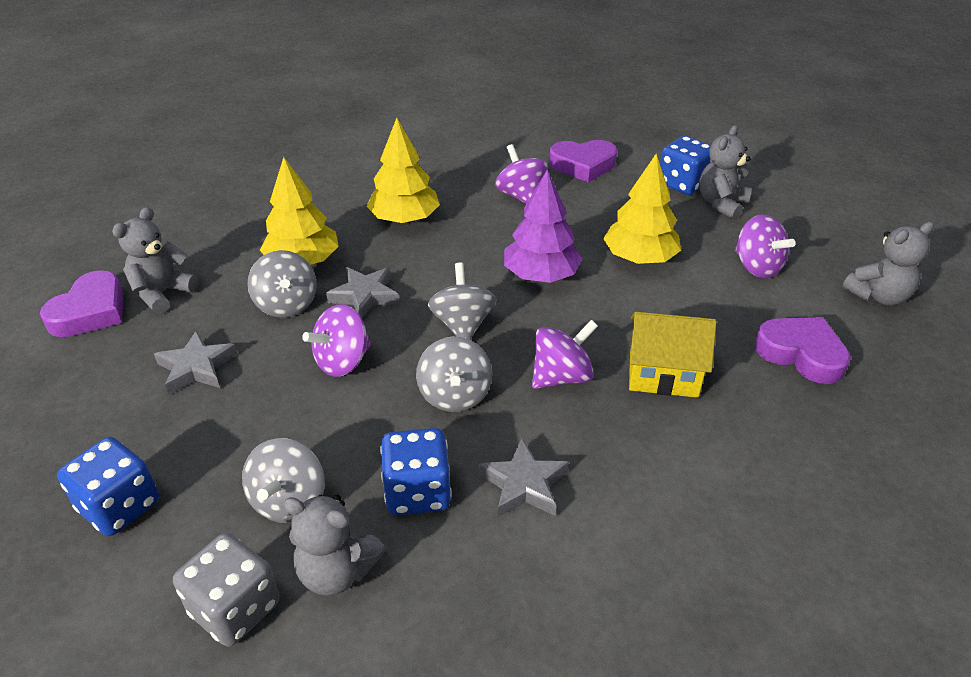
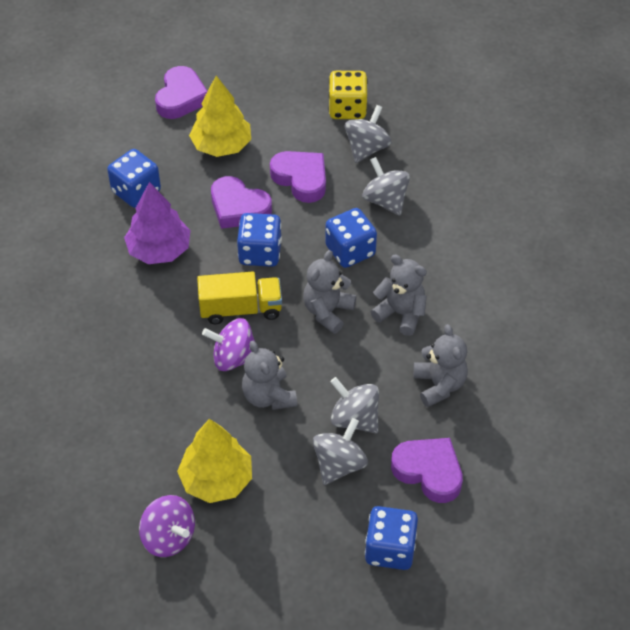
blue dice: [57,437,159,536] [380,428,452,515] [660,136,711,195] = 3 -> [107,149,161,208] [237,213,282,267] [325,208,377,268] [365,506,418,570] = 4
grey dice: [173,533,279,647] = 1 -> none = 0
grey star: [154,330,237,395] [326,267,400,318] [479,438,569,517] = 3 -> none = 0
purple heart: [40,270,124,337] [549,140,617,182] [754,317,851,384] = 3 -> [155,66,207,119] [211,176,272,229] [270,151,326,203] [391,438,463,503] = 4
purple spinning top: [302,304,371,377] [495,144,548,204] [532,320,598,389] [735,215,796,278] = 4 -> [139,495,195,557] [202,318,255,371] = 2
yellow dice: none = 0 -> [329,71,368,119] = 1
yellow house: [629,312,717,398] = 1 -> none = 0
yellow tree: [260,157,339,265] [366,118,440,224] [603,154,681,264] = 3 -> [177,419,252,503] [189,76,251,157] = 2
yellow truck: none = 0 -> [197,272,282,324] = 1

